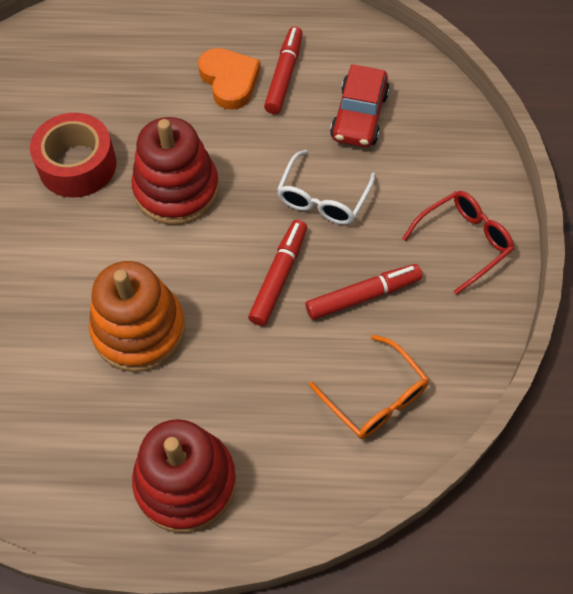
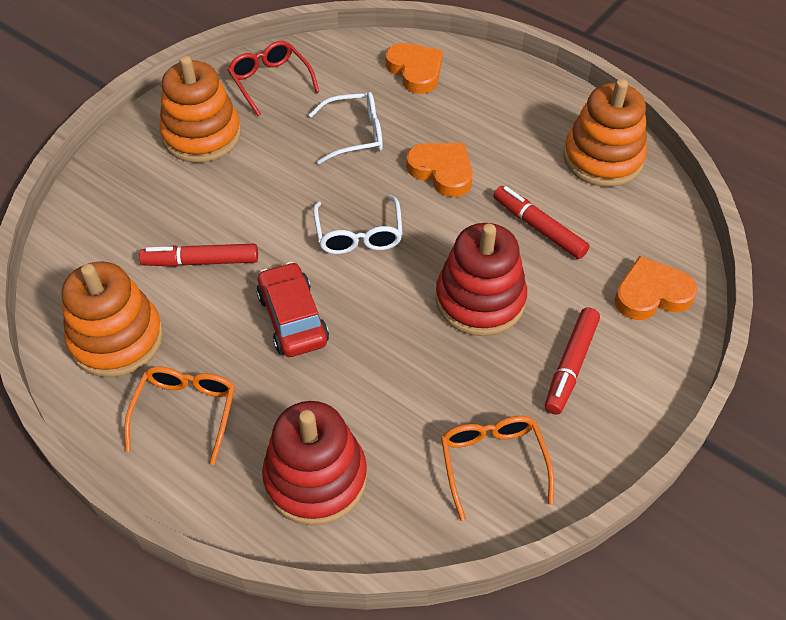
orange glasses: [309,335,429,439] = 1 -> [124,366,235,465] [441,416,554,521] = 2
orange heart: [198,48,261,110] = 1 -> [386,43,443,94] [406,143,473,197] [614,256,698,320] = 3
orange stacking toy: [89,261,185,372] = 1 -> [62,261,163,377] [160,56,241,163] [563,79,647,187] = 3
red tape: [30,113,116,198] = 1 -> none = 0
white glasses: [277,150,376,225] = 1 -> [309,92,383,164] [313,195,403,254] = 2

